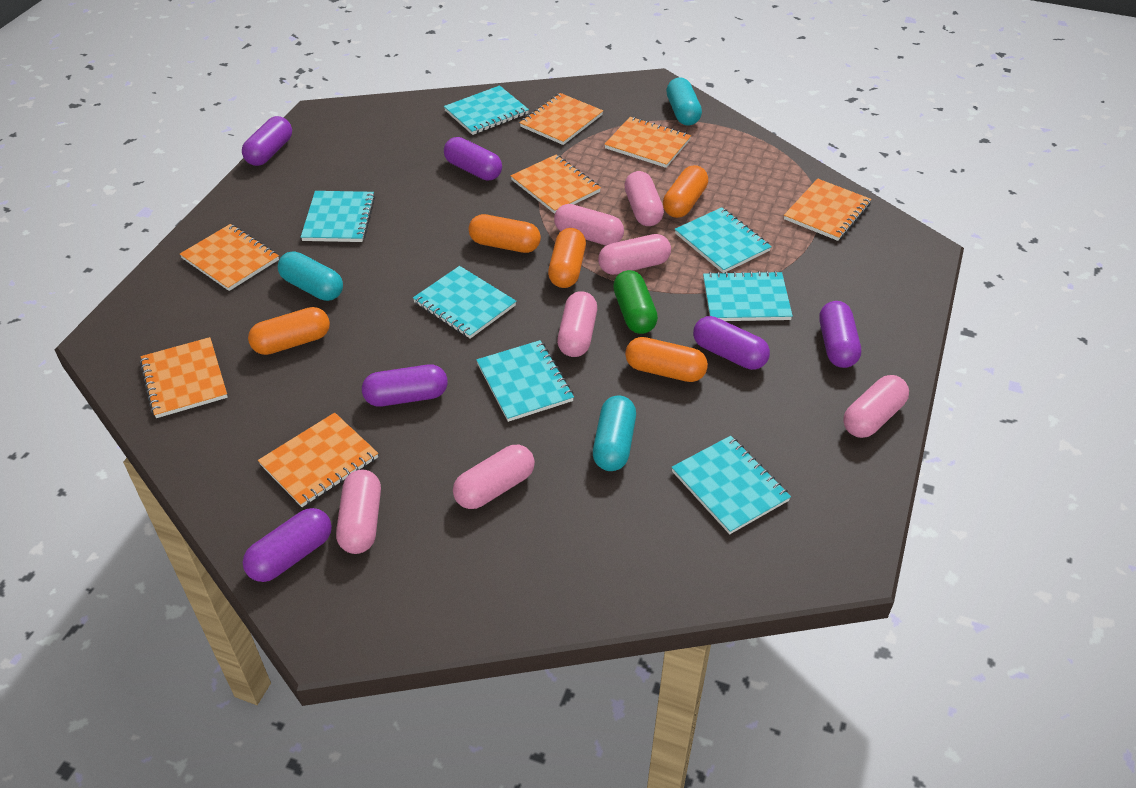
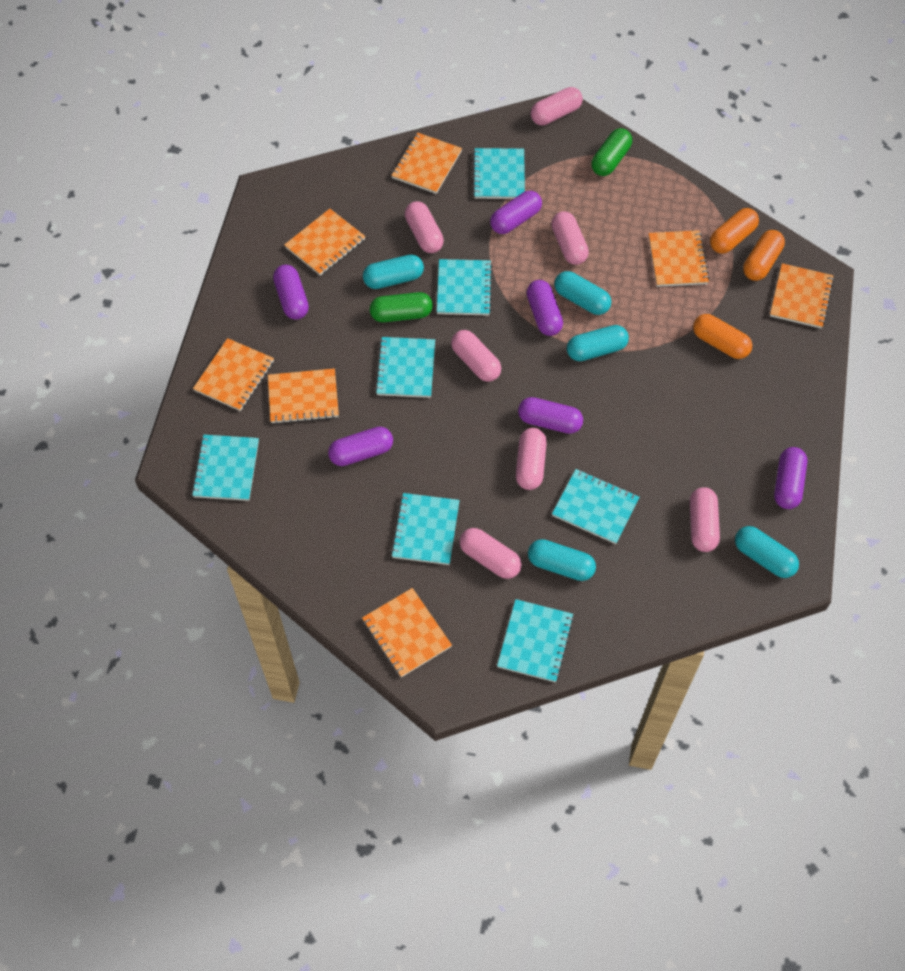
green capsule: [613,270,658,334] = 1 -> [370,292,433,322] [591,128,632,176] = 2
orange capsule: [248,307,330,355] [468,214,541,253] [548,228,586,288] [625,337,708,382] [663,165,708,218] = 5 -> [693,314,752,359] [710,208,759,254] [743,230,785,281] = 3
turquoise capsule: [278,251,343,301] [593,396,636,471] [666,77,702,126] = 3 -> [363,255,424,289] [528,539,596,581] [554,271,611,315] [567,325,629,361] [735,526,799,578] = 5

